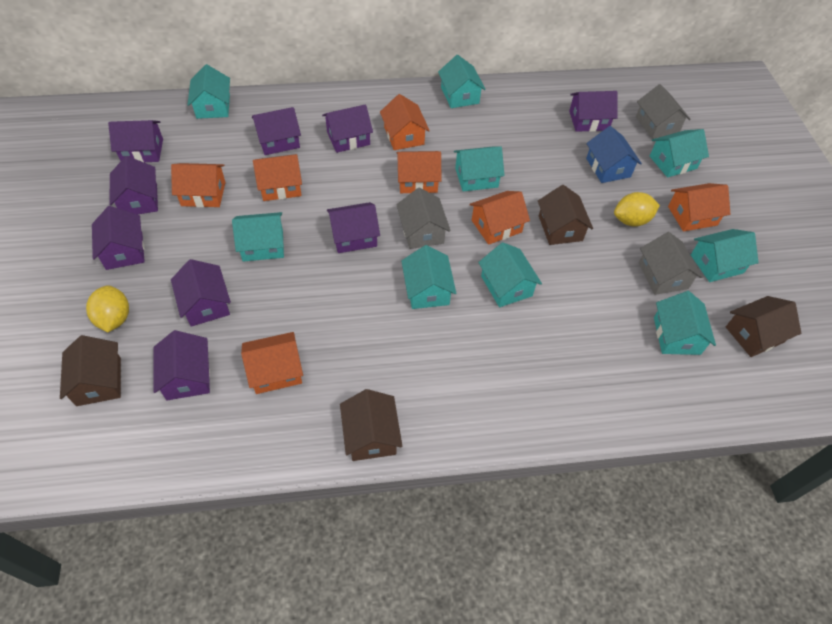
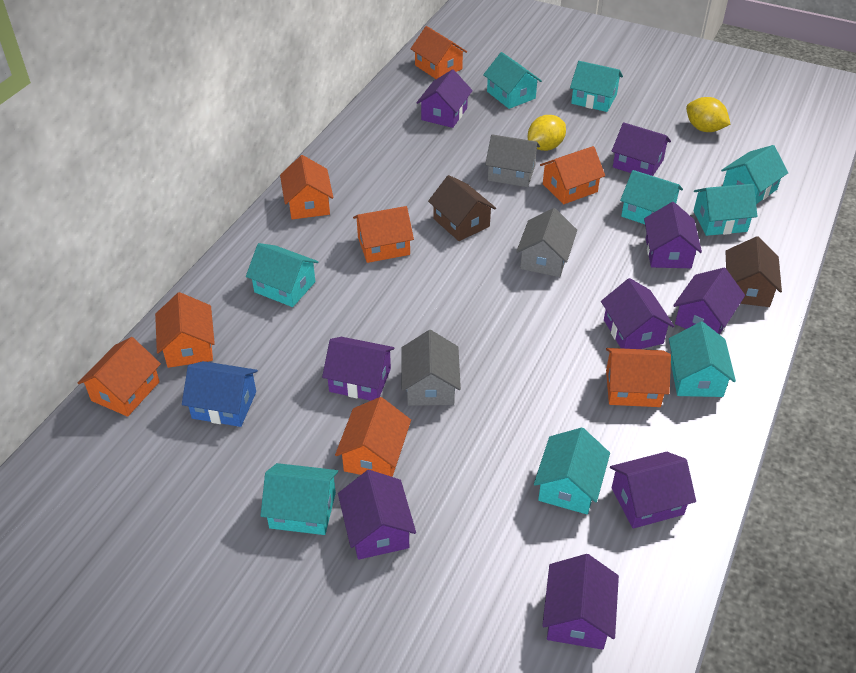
brown house: [60,335,121,406] [340,389,402,461] [538,185,593,245] [726,296,801,357] = 4 -> [428,175,496,241] [725,236,782,307] = 2
orange house: [171,163,226,207] [241,332,303,394] [253,154,302,201] [380,94,430,150] [397,151,442,193] [470,191,530,245] [668,183,730,232] = 7 -> [78,337,161,417] [155,292,215,368] [280,155,333,219] [335,397,411,477] [353,206,414,263] [411,26,467,79] [540,146,605,204] [606,348,671,407] = 8

